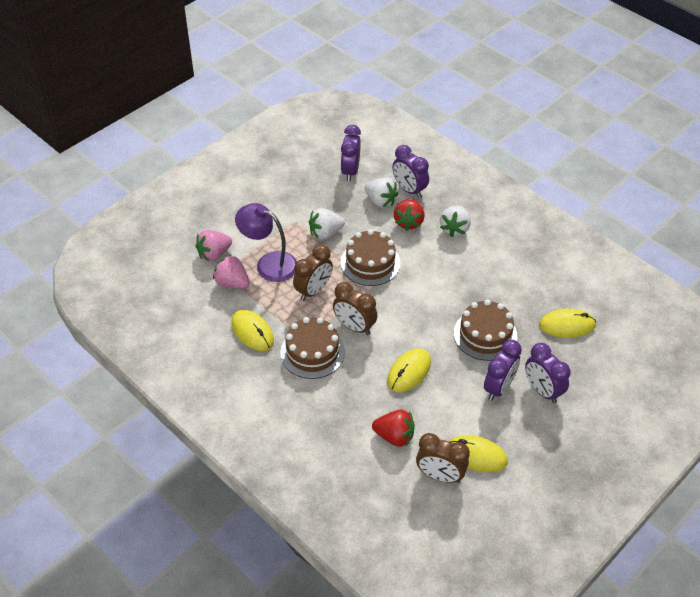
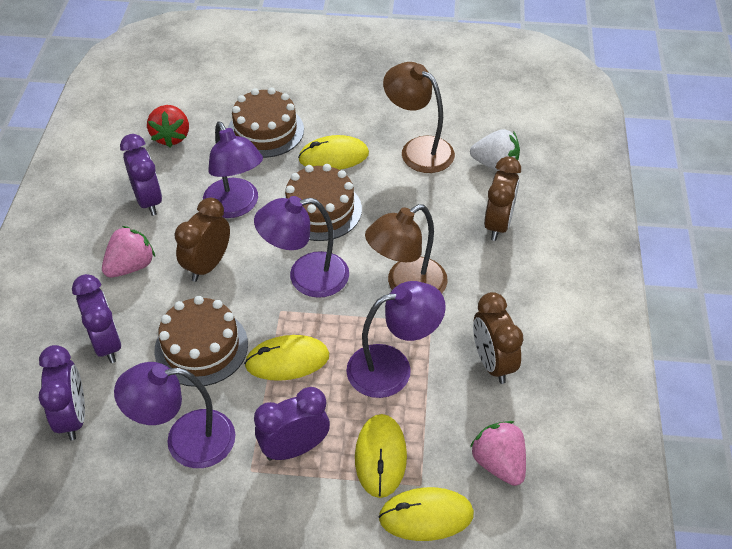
brown lamp: none = 0 -> [365,204,448,294] [383,62,455,173] = 2
purple lamp: [235,203,297,282] = 1 -> [114,362,235,468] [203,122,263,218] [254,196,349,298] [346,281,446,398] = 4
red strawberry: [372,409,415,447] [394,199,425,231] = 2 -> [147,105,189,147] = 1
white strawberry: [309,208,345,239] [365,178,398,208] [440,206,471,237] = 3 -> [470,129,520,171] = 1

